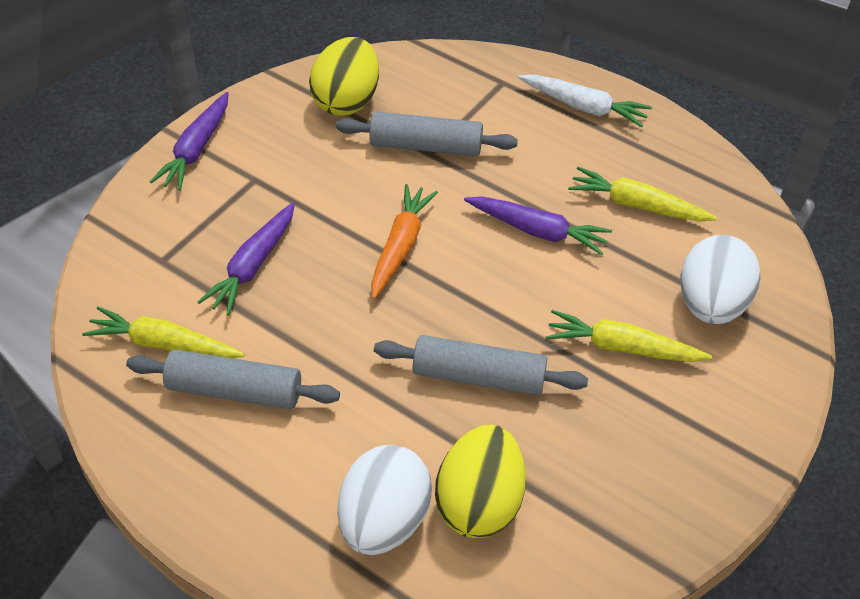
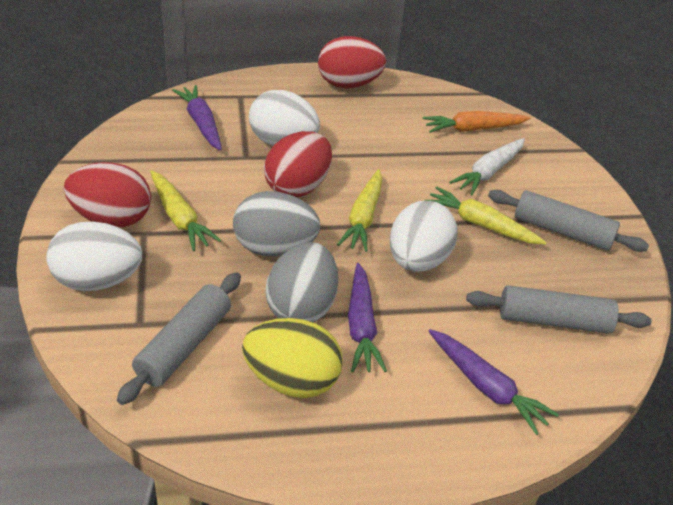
grey egg: none = 0 -> [233,191,320,256] [266,242,339,323] = 2
red egg: none = 0 -> [64,162,151,227] [264,131,332,197] [318,36,386,88] = 3
white egg: [338,445,432,555] [680,235,760,324] = 2 -> [46,222,142,291] [249,90,320,146] [390,201,458,272] = 3
yellow egg: [309,37,379,116] [435,425,526,538] = 2 -> [242,318,343,398] = 1

